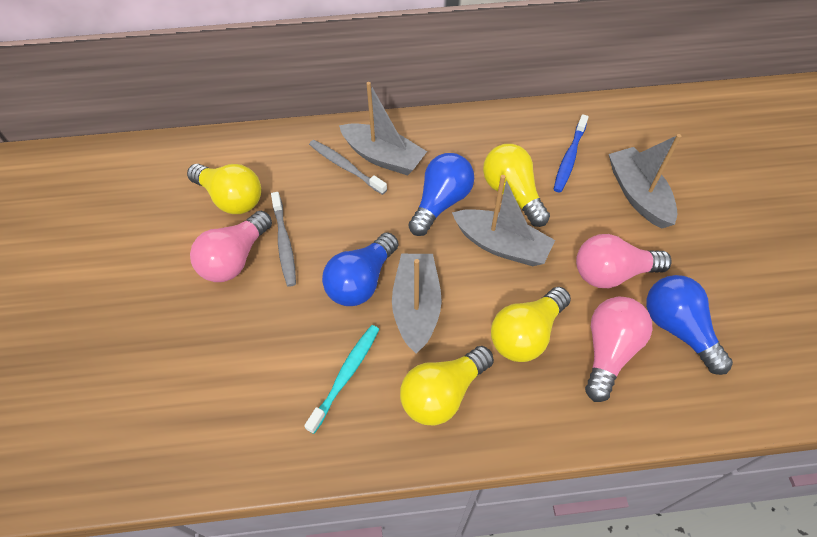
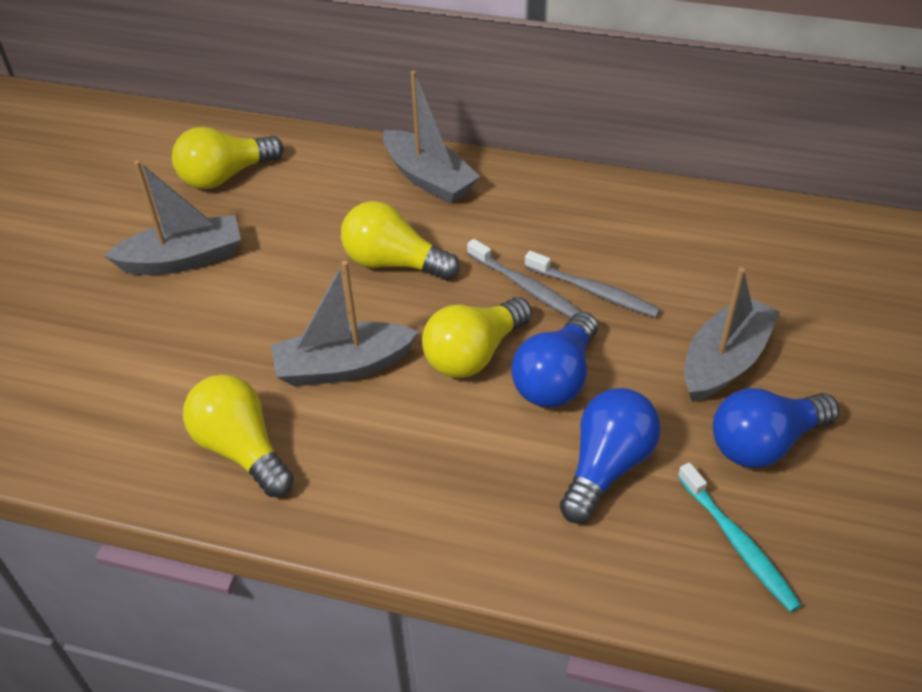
blue toothbrush: [554,114,589,193] = 1 -> none = 0
pink light bulb: [190,211,272,282] [576,234,672,288] [585,297,652,402] = 3 -> none = 0

